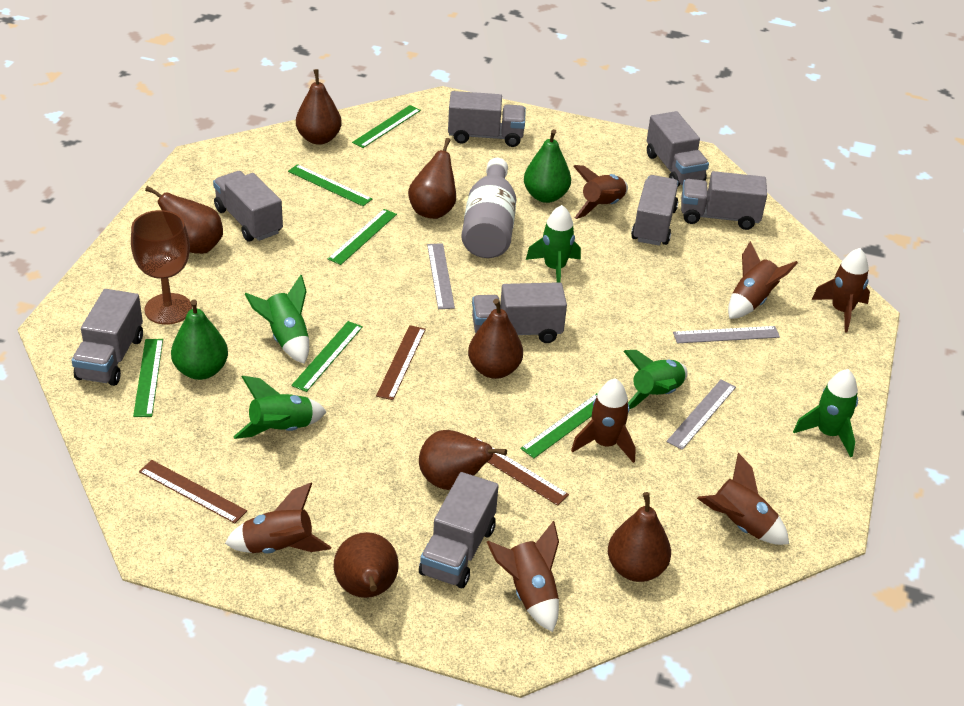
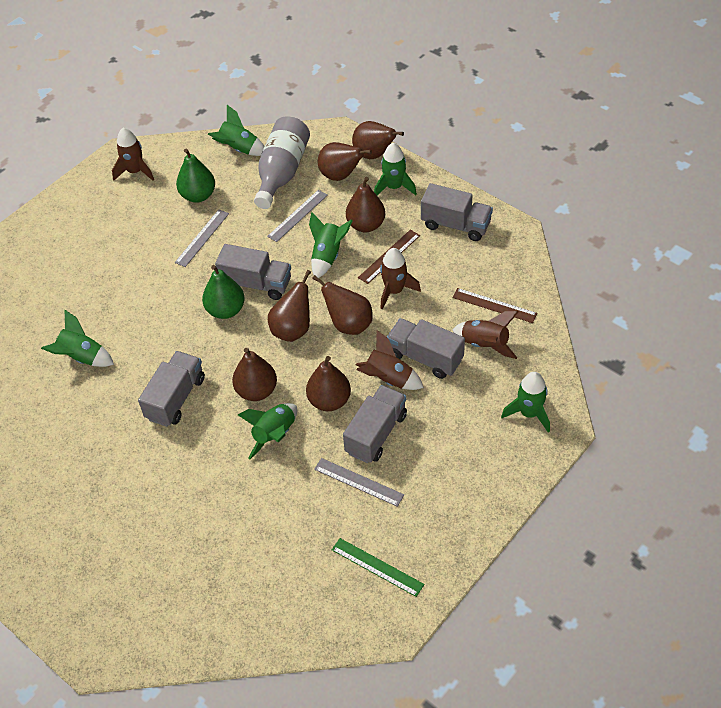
brown goblet: [131,210,192,325] = 1 -> none = 0
brown rocket: [225,483,331,553] [487,521,559,632] [571,378,636,463] [573,165,628,219] [697,453,789,545] [728,241,798,319] [812,248,870,332] = 7 -> [112,128,154,181] [356,330,424,390] [380,248,421,309] [452,311,518,359] = 4
brown ruler: [139,460,247,523] [376,325,426,400] [475,437,569,506] = 3 -> [358,229,420,284] [453,288,537,323] = 2
green rocket: [233,376,327,439] [245,275,309,364] [526,205,581,282] [623,350,688,409] [793,369,858,457] = 5 -> [41,310,114,367] [208,105,265,156] [238,403,297,459] [309,212,353,278] [374,143,417,195] [501,372,550,433] = 6
green ruler: [133,339,163,417] [288,164,372,206] [291,321,363,392] [328,209,397,265] [352,105,421,148] [521,393,597,458] = 6 -> [332,538,424,597] = 1
grey truck: [72,289,143,386] [213,171,283,241] [419,472,499,588] [448,91,526,147] [472,282,567,343] [631,175,679,246] [647,111,709,186] [681,171,767,230] = 8 -> [138,351,205,427] [215,244,291,300] [343,385,407,463] [387,318,465,379] [421,183,493,241] = 5

